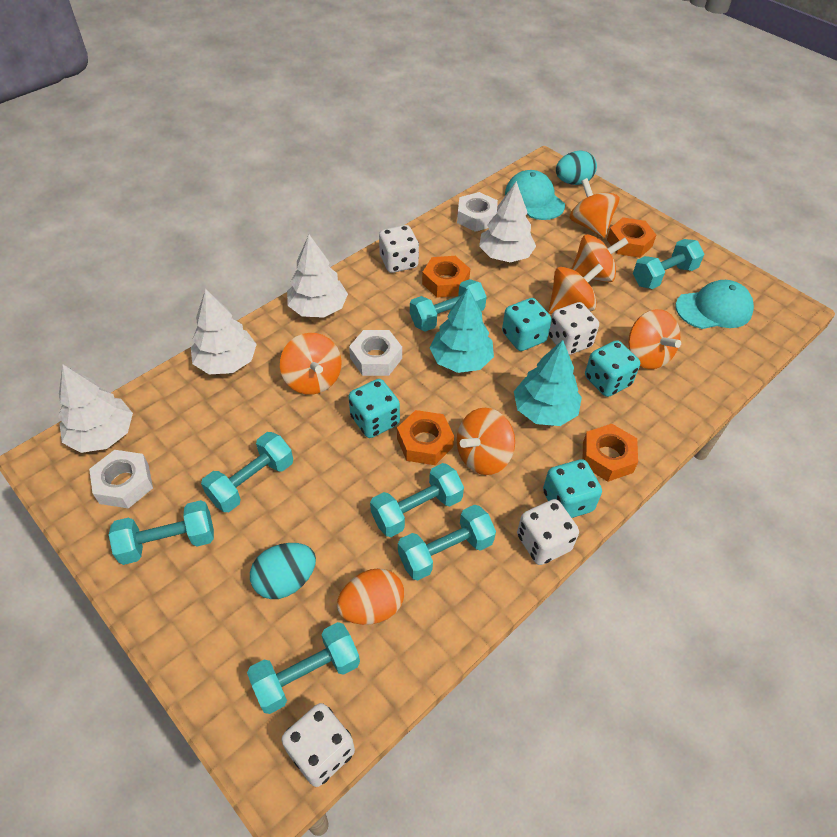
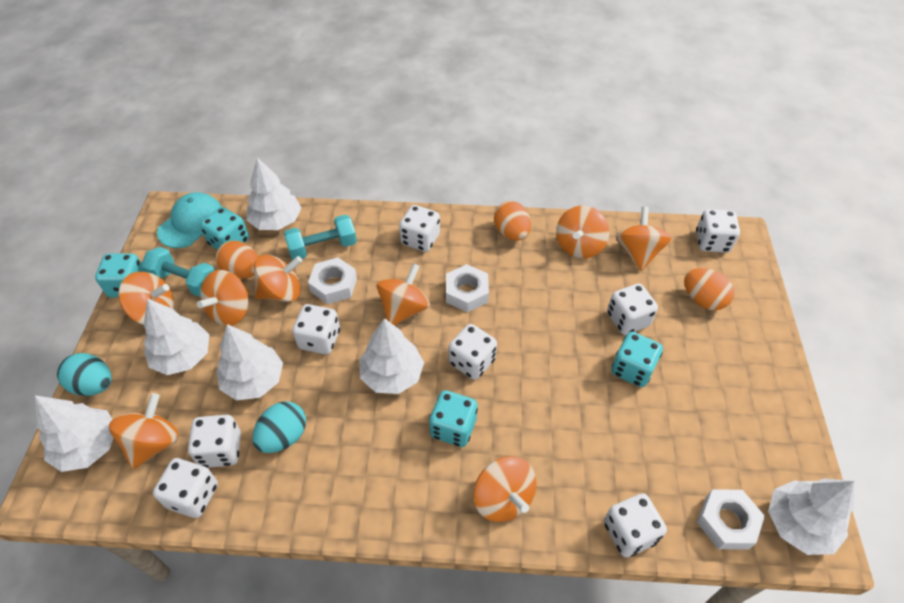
orange egg: [337,568,404,625] = 1 -> [215,241,258,279] [494,201,531,241] [684,268,734,311] = 3
orange nut: [397,410,454,465] [422,256,470,298] [583,424,638,482] [607,217,656,258] = 4 -> none = 0
orange spinning top: [280,333,342,395] [457,408,515,475] [548,264,604,314] [569,178,619,238] [572,234,628,282] [628,309,681,369] = 6 -> [109,393,179,469] [118,272,174,325] [197,270,249,326] [254,255,302,302] [377,263,430,326] [474,456,536,522] [556,206,609,259] [616,207,671,271] = 8
turquoise cap: [505,170,565,220] [675,280,754,329] = 2 -> [157,192,222,248] = 1
turquoise dumbbell: [109,500,214,565] [201,432,293,512] [247,622,360,714] [370,463,464,537] [398,505,496,580] [410,279,487,332] [633,239,704,289] = 7 -> [141,247,215,297] [284,214,357,260] = 2
turquoise tree: [430,288,494,373] [514,340,582,426] = 2 -> none = 0
white dice: [281,703,355,787] [379,225,419,273] [517,499,579,565] [548,302,599,355] = 4 -> [153,458,218,518] [188,415,241,468] [292,304,340,355] [399,205,440,252] [449,324,497,380] [604,493,667,557] [607,284,658,335] [696,209,740,253] = 8
white tree: [58,365,133,453] [191,289,257,374] [287,235,348,318] [479,181,536,262] = 4 -> [35,395,113,472] [144,298,210,375] [217,324,283,400] [247,158,302,230] [360,318,424,394] [768,478,854,555] = 6

